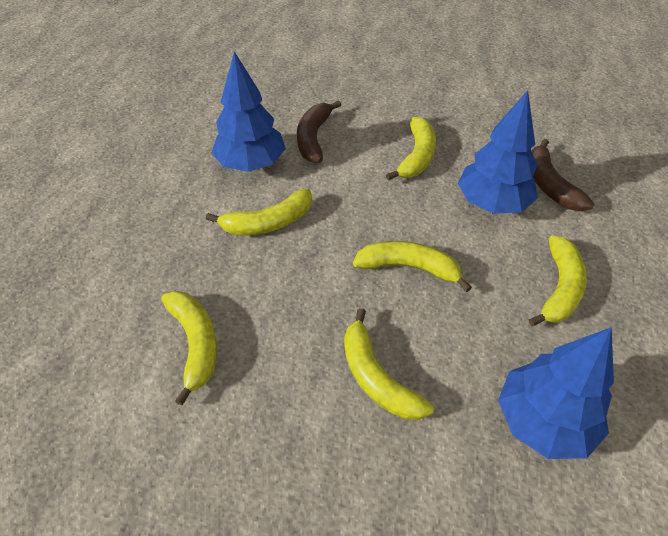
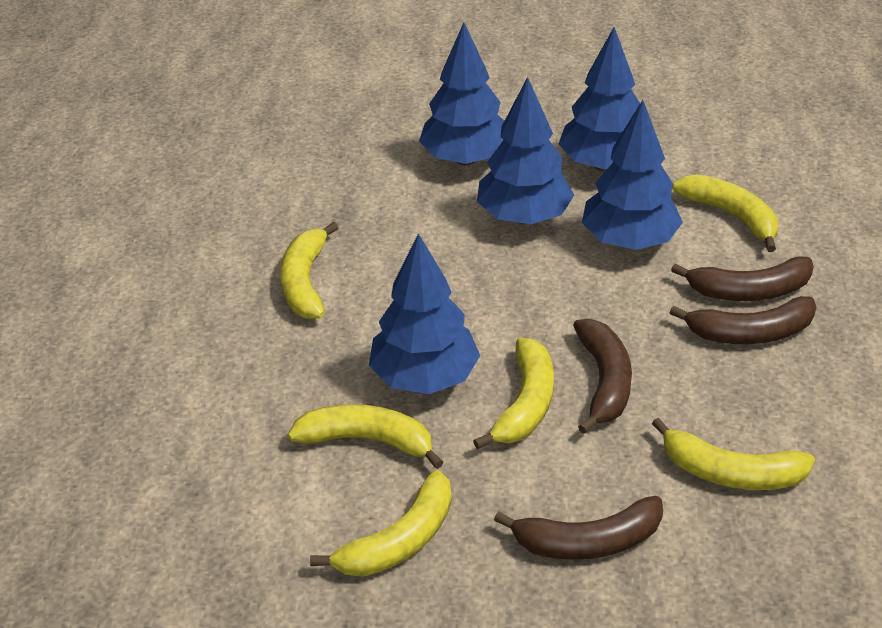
blue tree: [211,51,286,172] [458,90,538,214] [498,327,614,459] = 3 -> [369,233,480,394] [419,23,504,165] [477,77,574,224] [559,27,640,171] [582,100,683,250] = 5
brown banana: [297,100,341,163] [532,139,594,211] = 2 -> [494,496,663,560] [573,319,632,434] [669,296,816,344] [671,256,814,301] = 4

